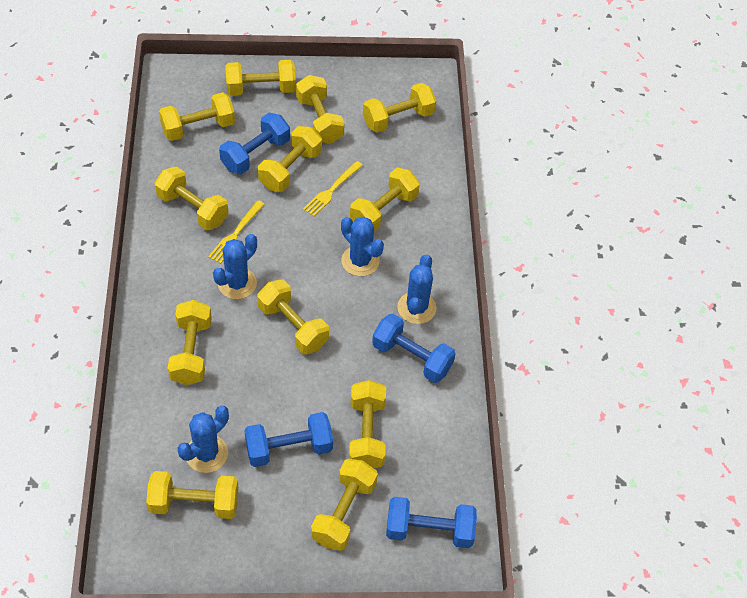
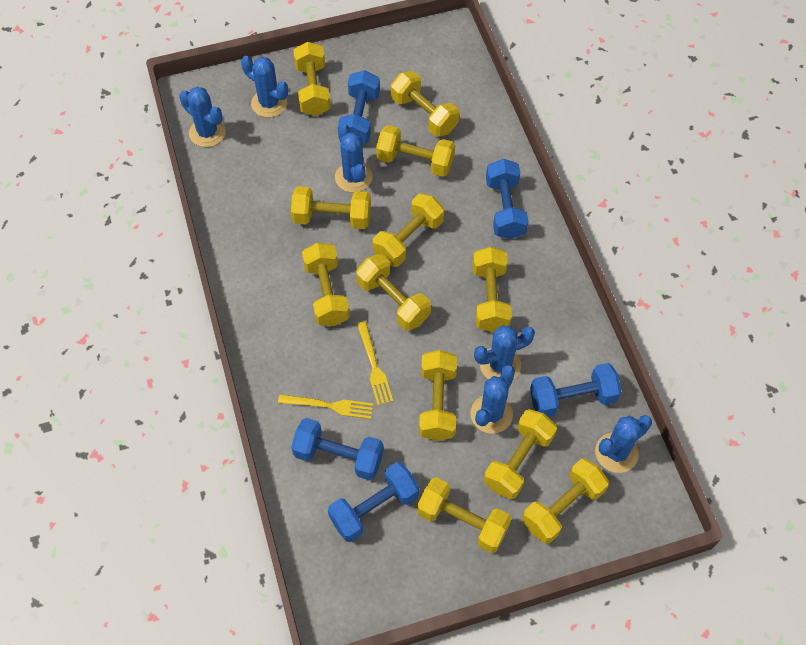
blue cactus: [178,406,229,473] [213,234,257,299] [341,216,384,276] [397,254,436,324] = 4 -> [179,87,226,147] [241,56,288,117] [335,124,373,192] [470,365,515,434] [474,325,535,380] [595,415,652,473] = 6
blue dumbbell: [219,113,290,174] [244,412,333,467] [372,314,456,383] [386,497,477,548] = 4 -> [291,418,384,480] [328,462,419,542] [338,70,380,143] [486,159,529,239] [530,363,621,417] = 5

